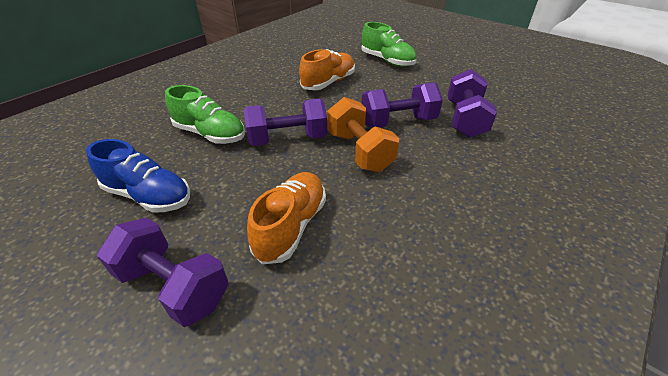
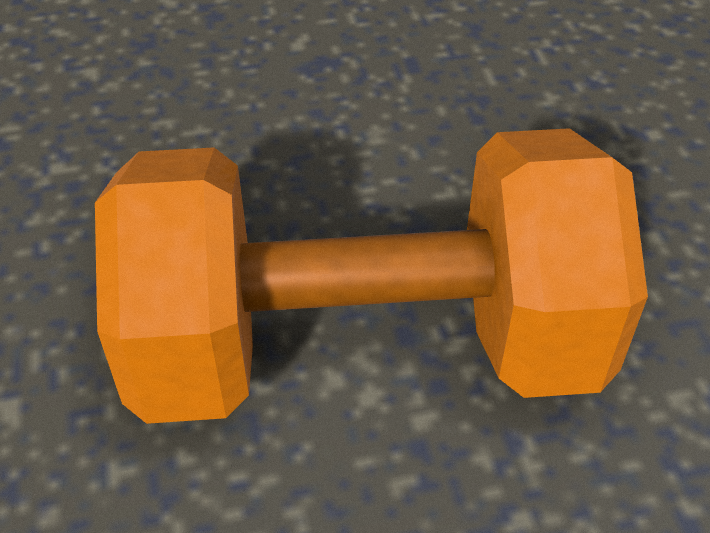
blue shoe: [86,139,190,213] = 1 -> none = 0
green shoe: [165,85,245,144] [361,22,417,67] = 2 -> none = 0
orange shoe: [247,172,326,264] [299,49,355,90] = 2 -> none = 0
purple dumbbell: [96,218,229,327] [244,98,327,146] [362,82,443,128] [448,69,497,138] = 4 -> none = 0

